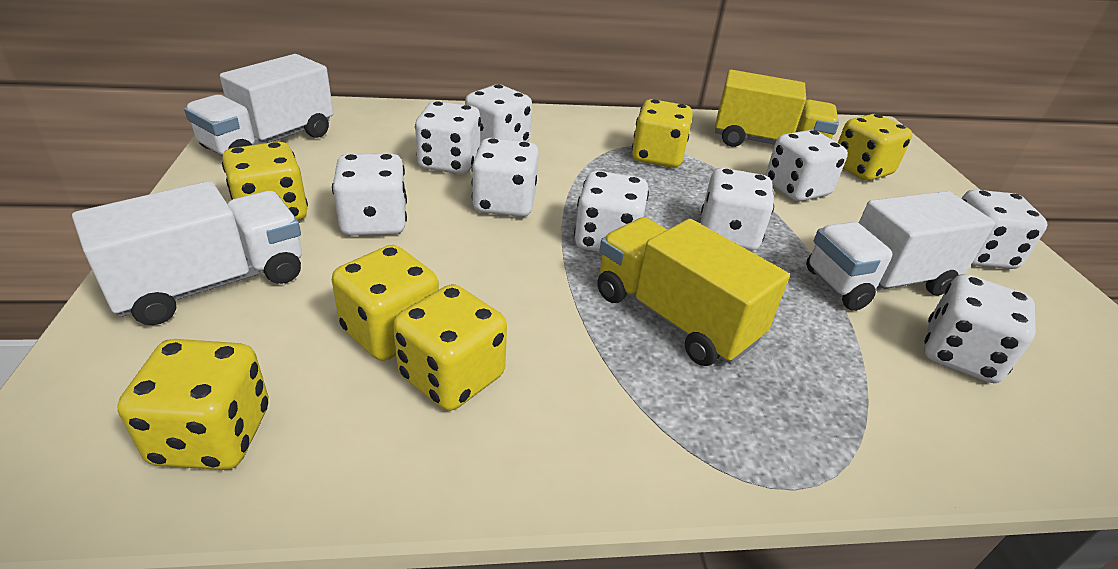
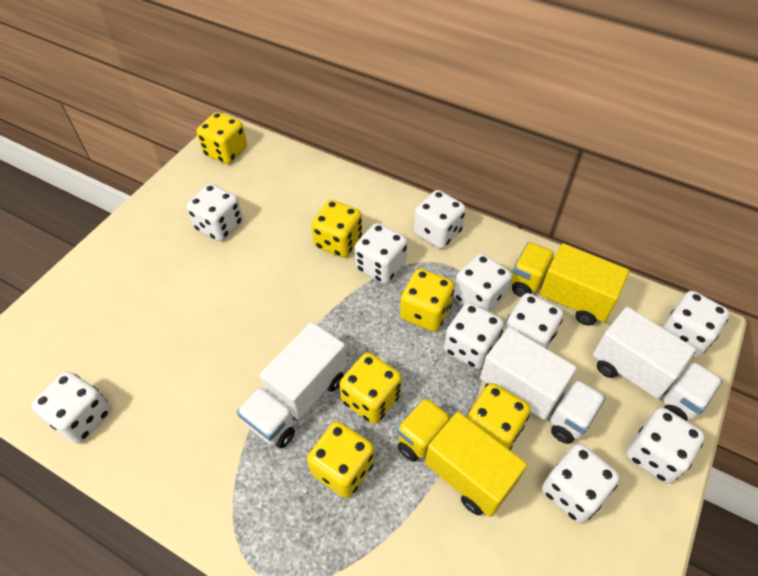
white dice: [332,153,407,236] [415,101,481,174] [465,85,532,144] [471,138,539,217] [574,171,649,252] [701,168,774,251] [766,130,848,201] [924,274,1036,383] [962,190,1048,269] = 9 -> [31,371,111,443] [187,184,243,241] [355,223,408,284] [414,190,466,249] [444,302,504,369] [453,253,512,312] [503,293,564,349] [542,443,620,523] [627,407,705,484] [662,291,729,357] = 10

